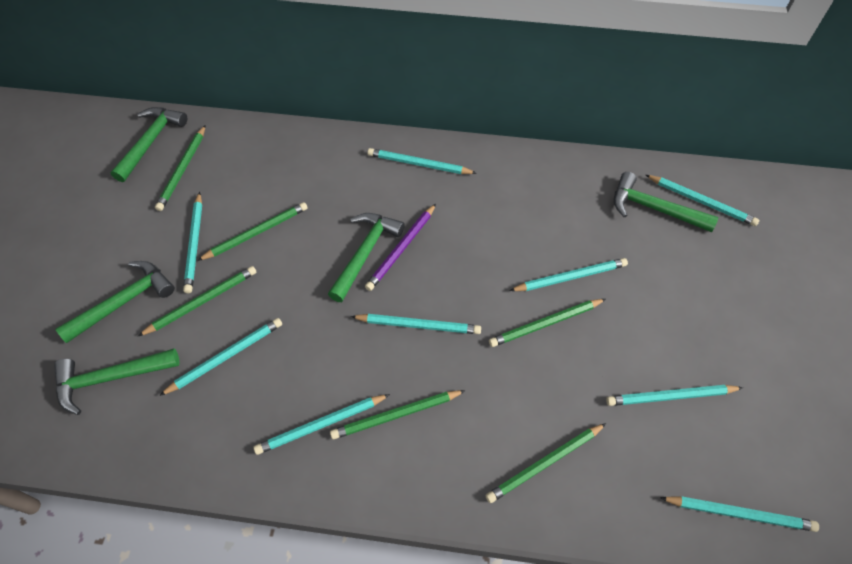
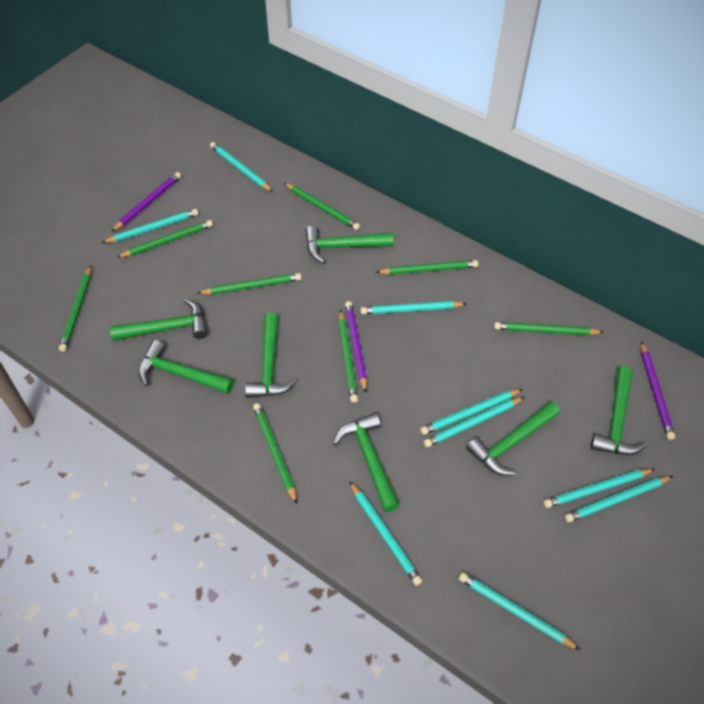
green hammer: [54,349,180,415] [56,261,175,343] [110,107,187,182] [328,213,405,302] [614,172,718,232] = 5 -> [110,299,208,341] [138,340,233,393] [245,313,296,398] [305,226,394,264] [333,413,400,512] [466,402,560,476] [591,366,646,455] = 7
green pencil: [138,266,256,336] [155,125,206,211] [197,202,308,261] [330,390,466,439] [485,423,606,503] [489,299,606,347] = 6 -> [59,265,91,352] [116,220,213,258] [197,273,301,295] [253,403,297,504] [284,183,360,230] [339,310,358,403] [376,260,478,275] [494,322,604,335] = 8
purple pencil: [365,204,436,291] = 1 -> [111,172,181,232] [345,301,367,393] [641,341,675,440] = 3

